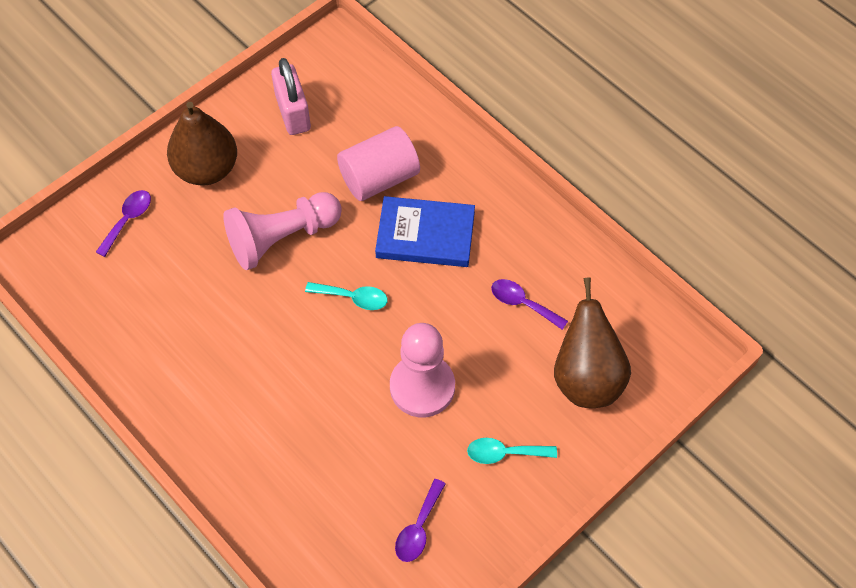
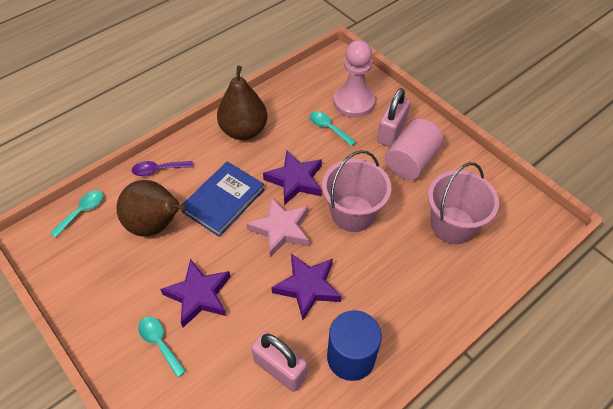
blue cylinder: none = 0 -> [327,310,382,381] = 1
pink bucket: none = 0 -> [322,150,391,232] [428,162,499,244] = 2
pink padlock: [271,58,311,135] = 1 -> [251,332,307,392] [377,88,410,147] = 2
pink pawn: [223,192,342,270] [390,323,455,417] = 2 -> [334,40,375,118] = 1
pink star: none = 0 -> [246,197,309,258] = 1
purple spoon: [96,190,151,257] [395,479,446,562] [491,279,568,330] = 3 -> [132,161,193,176] = 1
purple star: none = 0 -> [160,259,231,327] [263,150,322,205] [271,254,342,320] = 3
turquoise spoon: [305,282,388,310] [467,438,557,464] = 2 -> [50,190,103,237] [138,317,186,378] [310,111,356,146] = 3

